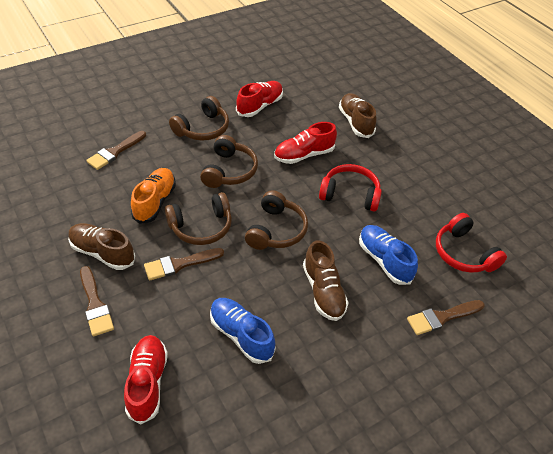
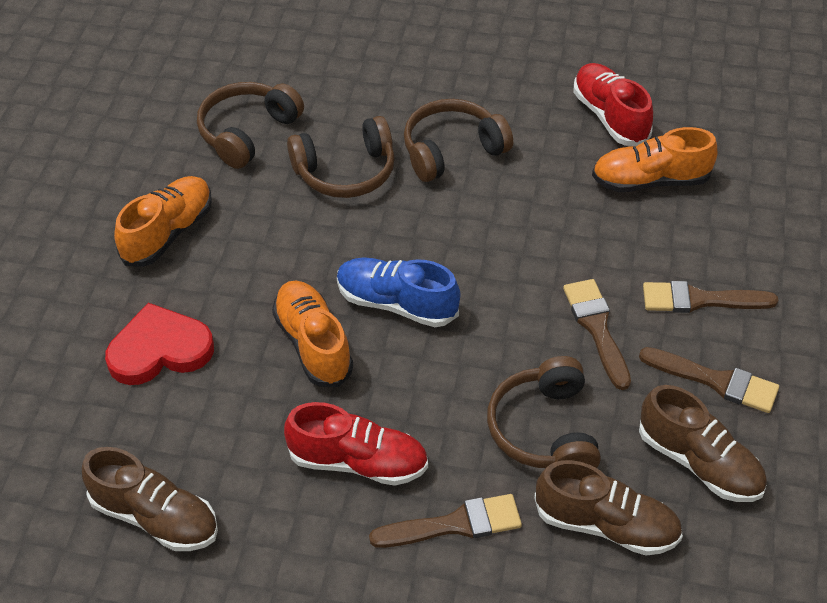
blue shoe: [210,298,276,364] [359,225,418,285] = 2 -> [337,257,460,327] = 1
orange shoe: [131,168,176,224] = 1 -> [114,176,212,267] [272,280,353,387] [592,127,717,192] = 3
red headphones: [319,164,382,212] [436,213,507,273] = 2 -> none = 0
red heart: none = 0 -> [105,303,214,385] = 1
red shoe: [124,335,168,424] [236,81,283,117] [274,122,337,164] = 3 -> [284,402,428,486] [573,63,653,146] = 2

